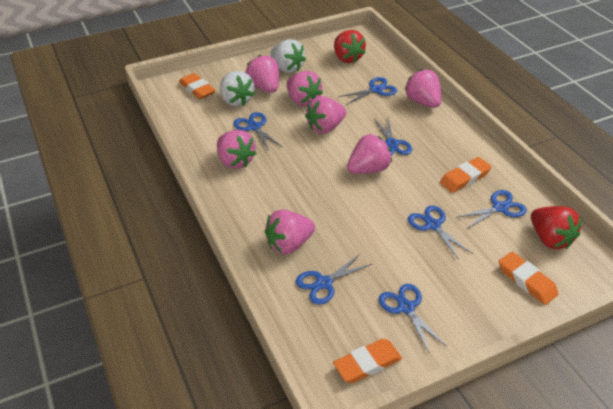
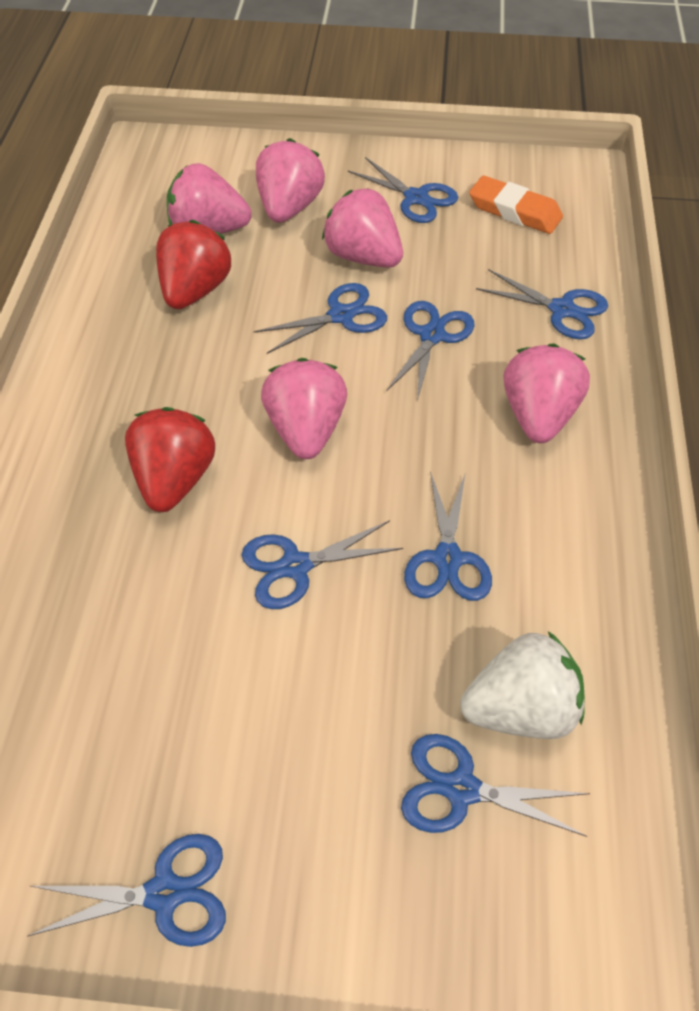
blue scissors: [233,112,282,151] [296,253,372,305] [339,77,397,105] [374,118,412,156] [379,284,446,352] [408,206,473,260] [456,190,527,229] = 7 -> [28,834,226,947] [242,520,403,609] [254,283,387,354] [348,157,458,223] [386,301,474,401] [401,734,590,837] [404,471,492,601] [476,269,608,339] = 8
orange eraser: [179,73,216,99] [333,339,402,383] [440,157,492,193] [499,252,559,305] = 4 -> [469,176,563,234] = 1
pink strawberry: [217,130,257,169] [246,55,279,93] [265,209,315,254] [287,71,323,107] [305,96,346,134] [347,134,392,174] [404,69,441,108] = 7 -> [167,163,252,234] [256,138,325,223] [261,358,347,459] [322,188,403,268] [503,343,590,443] = 5
white strawberry: [220,71,255,106] [270,39,306,73] = 2 -> [460,631,585,739] = 1

